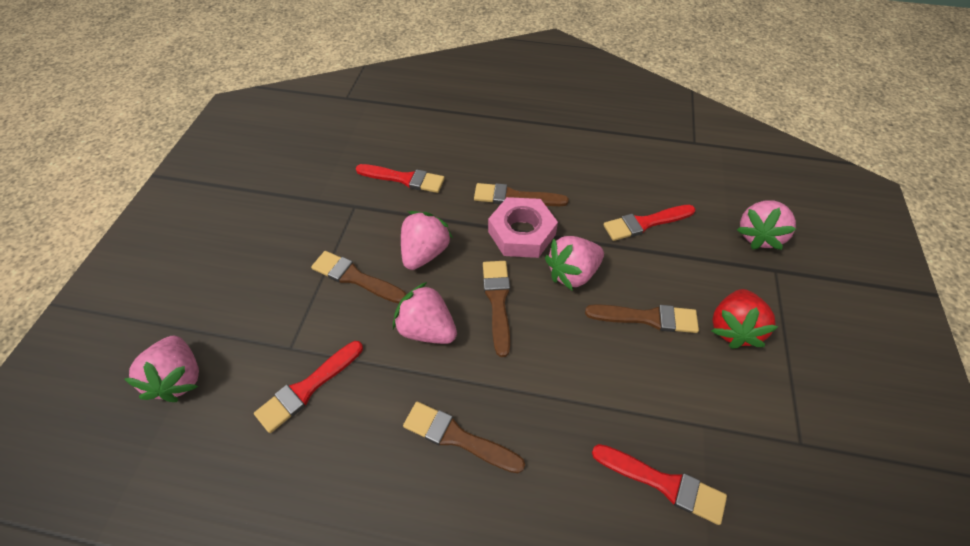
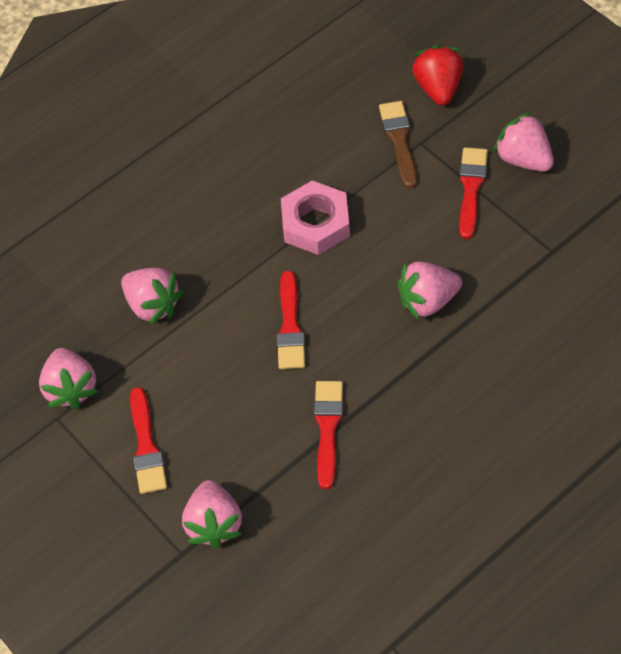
brown brush: [311,251,406,303] [403,402,525,473] [474,183,569,206] [483,261,510,357] [585,304,699,333] = 5 -> [379,101,417,189] = 1

